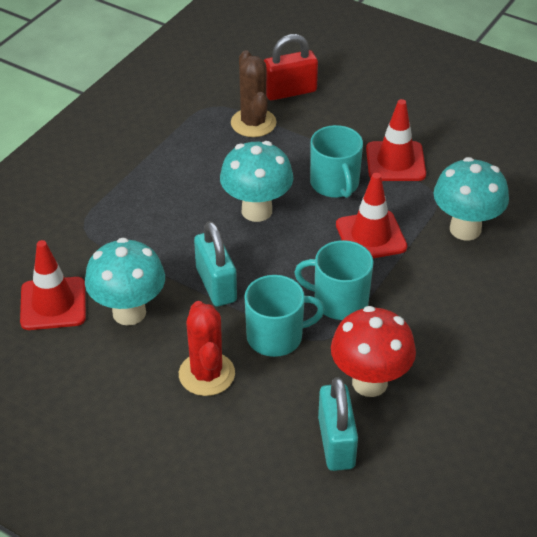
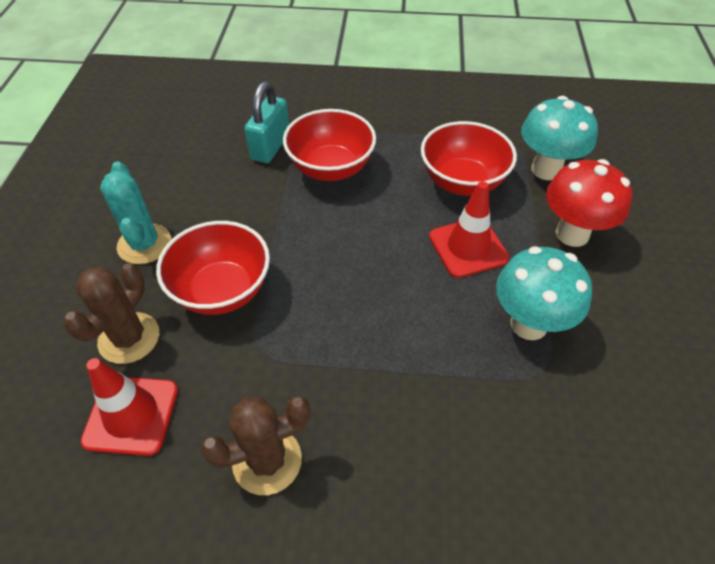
brown cactus: [231,50,277,137] = 1 -> [63,263,159,364] [201,396,310,495] = 2
red bowl: none = 0 -> [156,221,270,315] [283,109,376,181] [421,121,517,196] = 3
red cactus: [179,301,235,396] = 1 -> none = 0
red padlock: [264,34,318,100] = 1 -> none = 0
red traffic cone: [20,240,86,330] [336,173,407,258] [366,99,426,181] = 3 -> [81,358,178,456] [429,181,510,278] = 2
turquoise cactus: none = 0 -> [100,161,171,264] = 1
turquoise mug: [244,275,325,357] [294,240,374,320] [310,125,363,198] = 3 -> none = 0
turquoise mushroom: [85,238,165,326] [220,141,293,222] [434,157,509,241] = 3 -> [496,246,592,340] [521,96,598,180] = 2
turquoise padlock: [194,221,237,307] [318,377,358,471] = 2 -> [245,82,289,163] = 1

